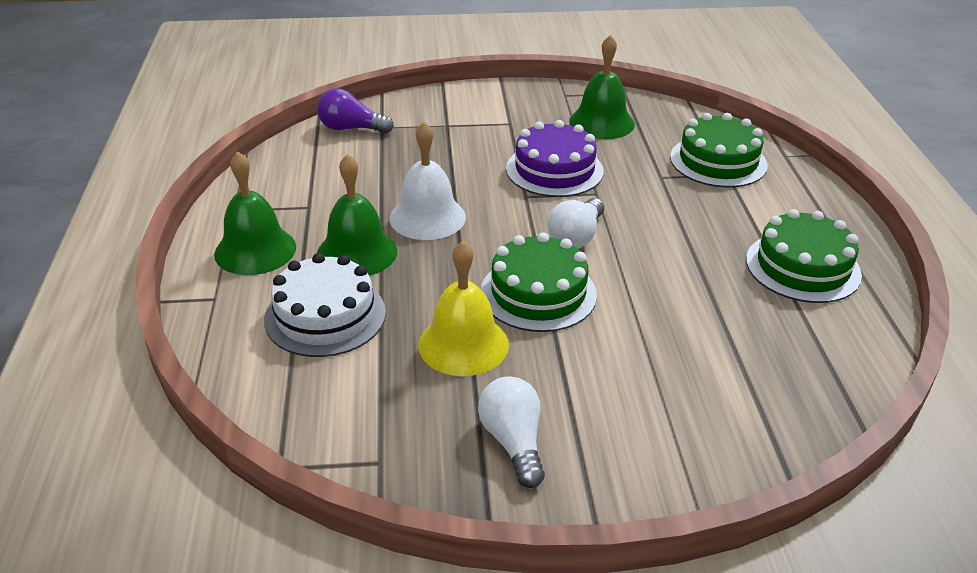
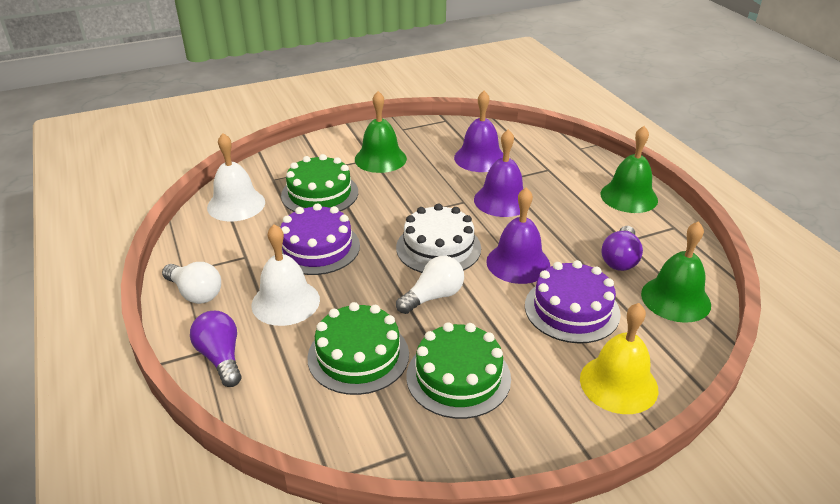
purple bell: none = 0 -> [454,91,503,172] [474,129,523,217] [486,187,550,284] = 3
purple cake: [506,120,604,197] = 1 -> [280,203,360,275] [525,260,621,343] = 2
purple light bulb: [317,88,394,134] = 1 -> [190,311,242,387] [601,226,643,271] = 2
white bell: [389,122,466,240] = 1 -> [207,133,265,221] [251,224,320,326] = 2

